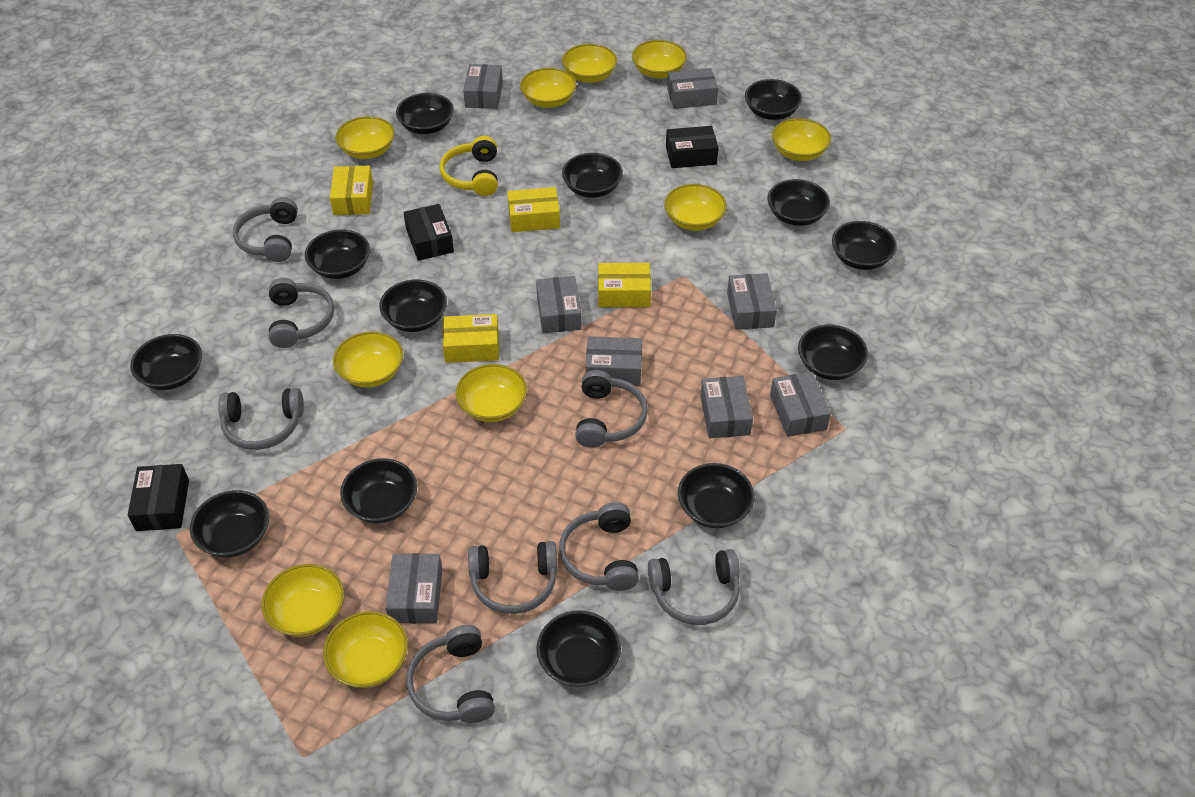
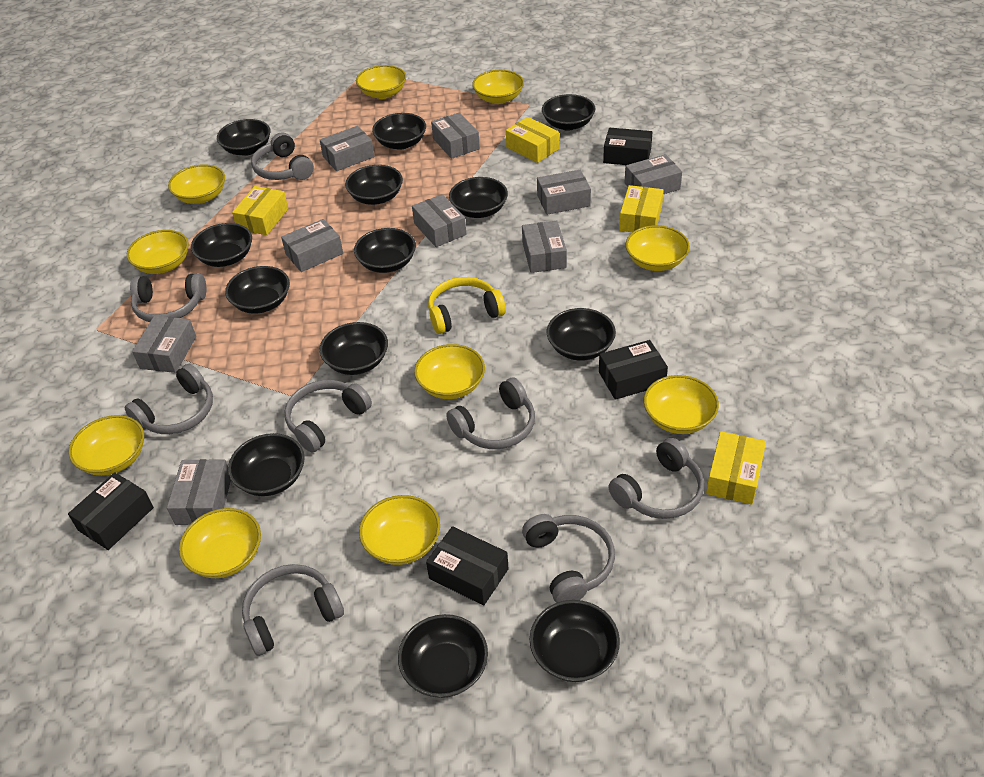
black box: [128,464,189,531] [403,204,454,261] [666,126,719,168] = 3 -> [68,472,154,550] [426,526,509,606] [599,340,668,400] [603,128,652,165] = 4
grey box: [385,553,442,624] [463,64,503,109] [536,276,582,333] [586,336,642,385] [667,68,718,109] [700,376,753,438] [727,273,777,330] [770,372,831,437] = 8 -> [132,316,196,373] [167,459,231,525] [281,219,343,272] [320,126,375,171] [412,194,466,247] [431,113,480,159] [522,221,567,273] [537,170,591,215] [625,154,682,194] = 9

